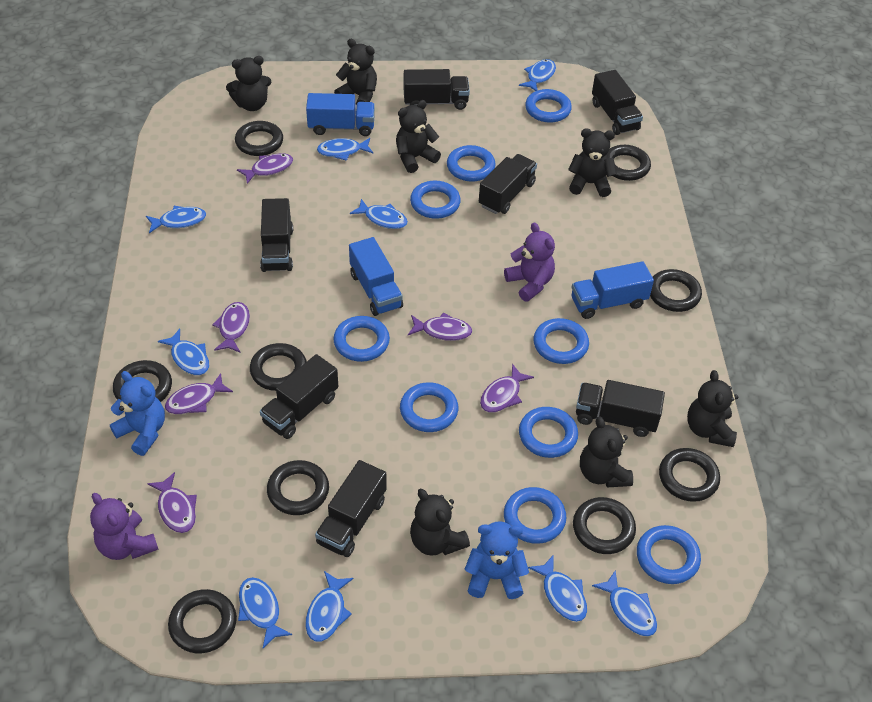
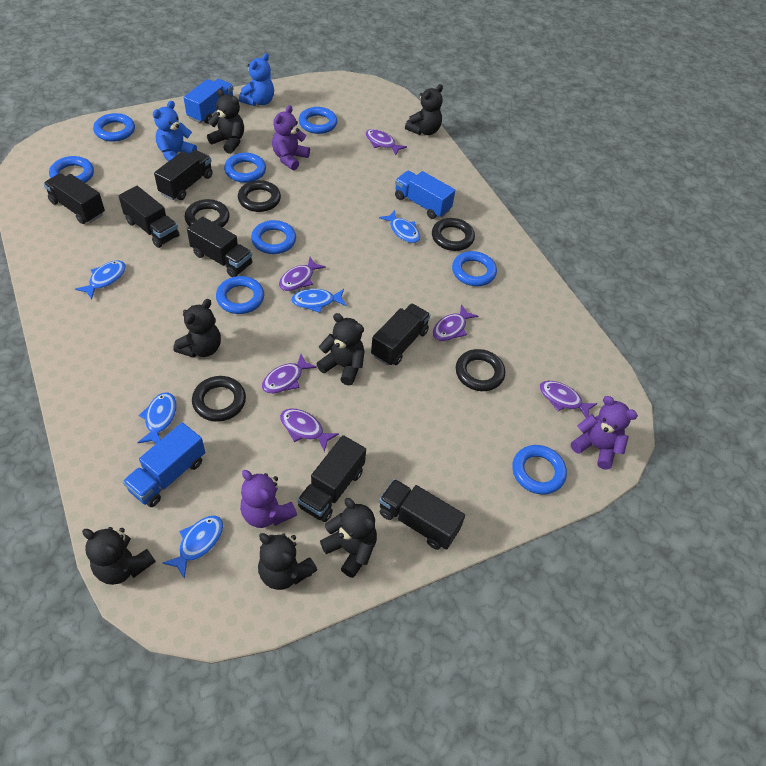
black ring: [113,360,172,402] [168,589,237,653] [235,121,283,156] [250,343,307,391] [267,460,329,515] [573,497,636,554] [606,145,651,181] [650,269,702,312] [659,448,720,502] = 9 -> [185,199,229,227] [192,376,246,422] [238,180,281,212] [432,218,475,251] [456,349,505,391] = 5
blue fish: [146,206,206,233] [158,329,209,375] [238,577,292,648] [305,571,353,642] [317,138,373,161] [350,199,408,229] [519,59,556,91] [528,554,587,622] [592,570,657,636] = 9 -> [75,260,126,300] [137,392,177,443] [162,516,223,579] [291,289,347,313] [379,210,420,243] = 5
blue ring: [333,316,390,362] [400,382,458,432] [410,181,461,219] [447,145,496,182] [504,487,566,544] [519,407,578,458] [525,89,572,123] [534,318,589,364] [637,525,701,584] = 9 -> [49,156,94,183] [93,113,135,142] [216,276,264,314] [224,153,266,183] [251,220,296,254] [299,107,337,134] [452,251,497,286] [512,445,567,494] = 8
purple teddy bear: [90,493,159,560] [504,223,555,302] = 2 -> [240,470,297,528] [272,105,310,170] [571,396,638,470] = 3

